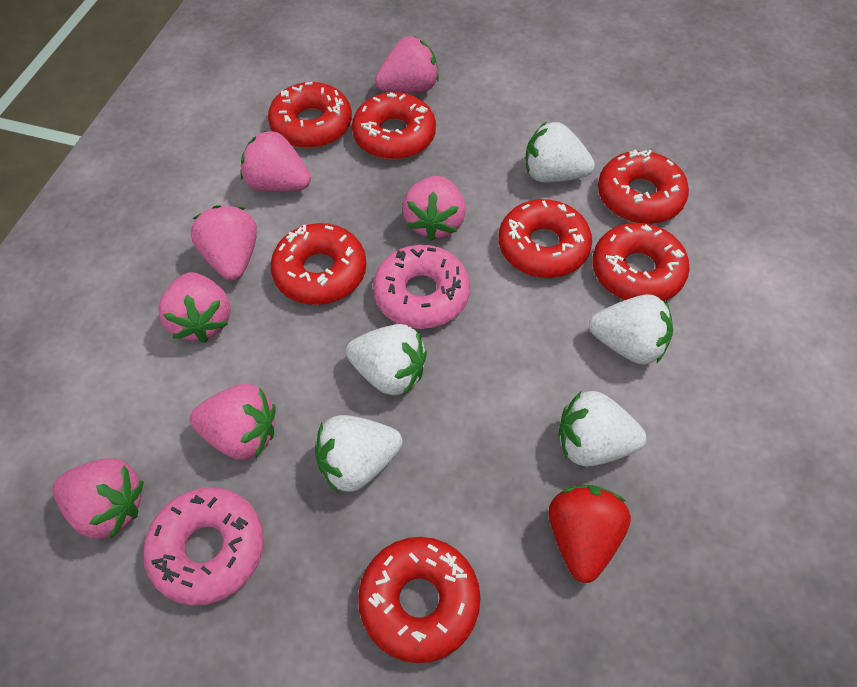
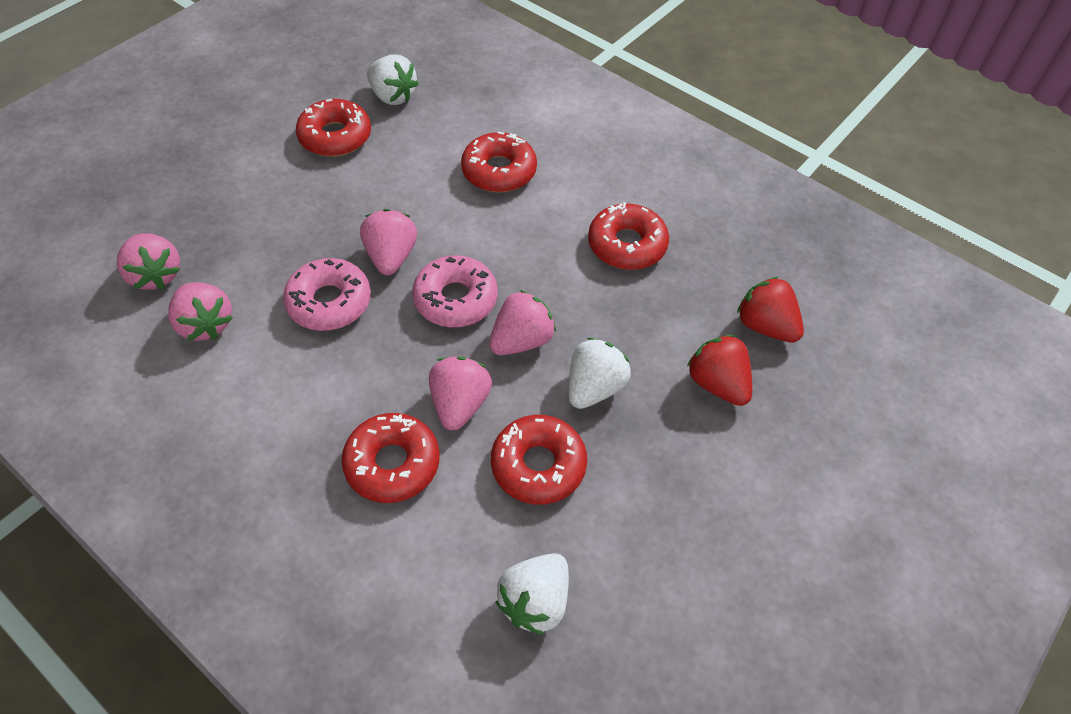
pink strawberry: [52,459,144,539] [158,272,231,342] [190,384,275,459] [191,205,257,281] [241,130,311,192] [375,36,439,93] [402,176,466,241] = 7 -> [117,233,180,290] [168,282,233,341] [360,209,417,275] [429,357,492,431] [489,290,556,355] = 5
red donut: [268,82,352,148] [270,223,366,305] [352,92,436,159] [358,537,481,663] [499,199,592,278] [592,223,690,301] [598,149,689,224] = 7 -> [296,99,371,157] [341,413,440,503] [461,131,537,192] [491,415,587,505] [588,202,669,270] = 5
red strawberry: [549,485,631,583] = 1 -> [687,335,752,406] [737,277,804,343] = 2
white strawberry: [315,415,403,493] [346,324,427,396] [525,122,595,182] [558,391,646,467] [589,294,673,365] = 5 -> [367,54,419,105] [495,553,569,635] [568,338,631,409] = 3

